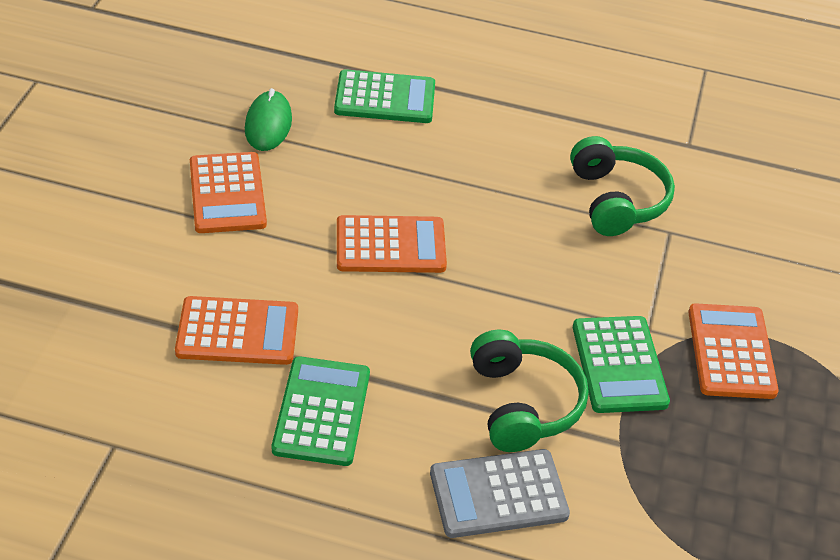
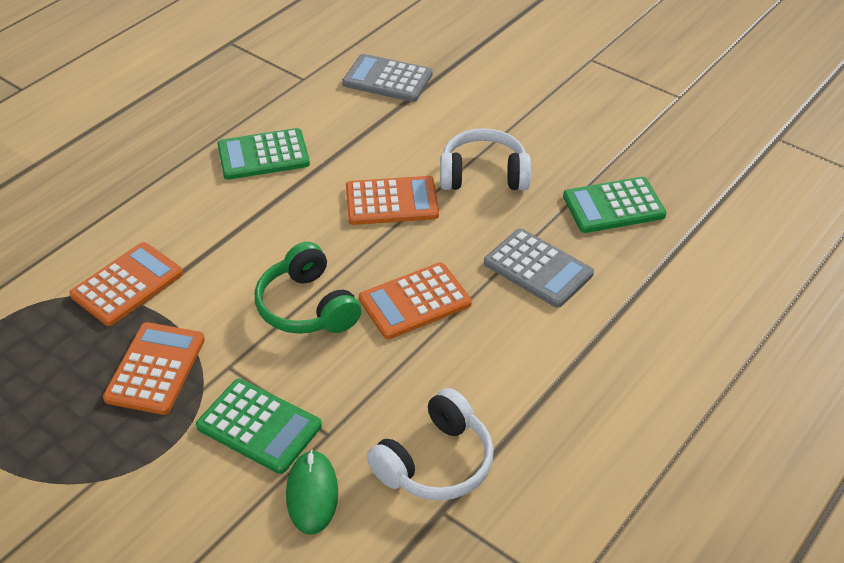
green headphones: [470,330,589,452] [570,136,675,236] = 2 -> [255,242,361,334] = 1
grey calculator: [430,449,570,538] = 1 -> [342,54,433,102] [484,229,594,308] = 2
white headphones: none = 0 -> [367,388,494,500] [440,128,531,191] = 2

